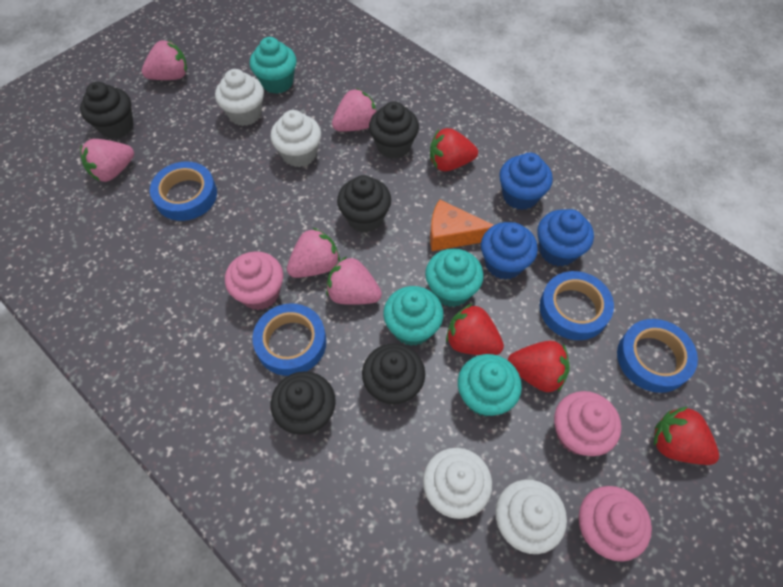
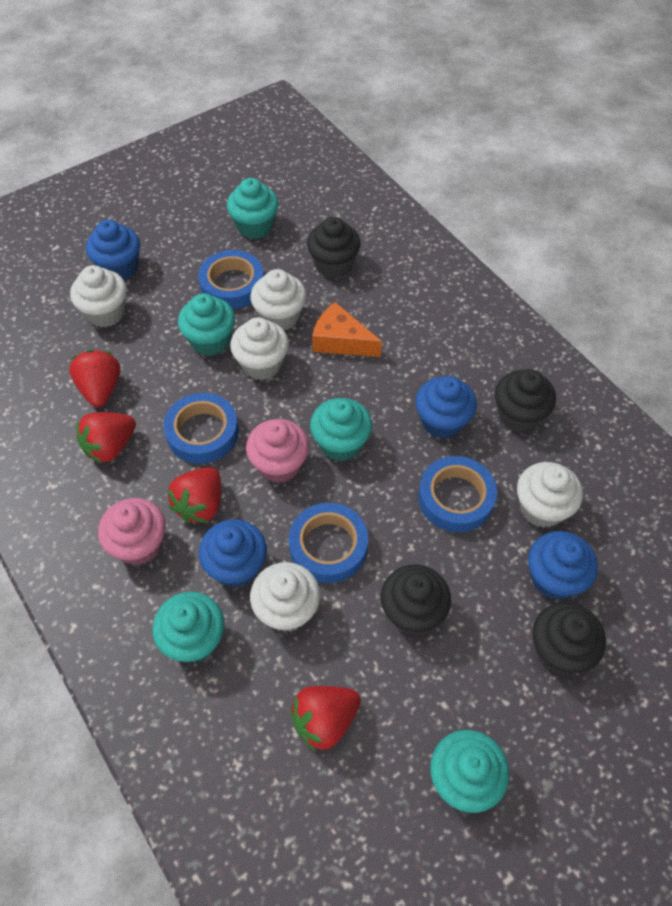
black cupcake: [80,82,134,139] [271,371,336,435] [337,175,391,233] [362,343,425,405] [369,101,419,159] = 5 -> [307,217,360,278] [381,565,451,635] [495,369,556,432] [533,602,606,674] = 4
blue cupcake: [481,222,538,280] [499,153,553,210] [537,209,594,266] = 3 -> [86,220,140,280] [199,519,267,588] [415,376,477,439] [528,531,598,600] = 4
pink cupcake: [225,251,283,310] [554,391,621,456] [579,486,652,562] = 3 -> [98,498,166,565] [246,419,309,483] = 2
pink strawberry: [80,139,134,182] [142,40,187,80] [287,227,340,278] [326,256,382,305] [332,88,377,132] = 5 -> none = 0
turquoise cupcake: [250,37,297,94] [383,286,443,346] [425,249,484,307] [458,354,522,417] = 4 -> [152,592,225,663] [178,293,235,356] [227,178,278,239] [310,398,372,461] [430,730,509,813] = 5
white cupcake: [215,69,264,126] [270,110,321,167] [423,448,492,519] [495,480,567,554] = 4 -> [70,265,127,327] [230,317,289,380] [250,269,307,331] [250,562,320,632] [517,462,583,528] = 5

